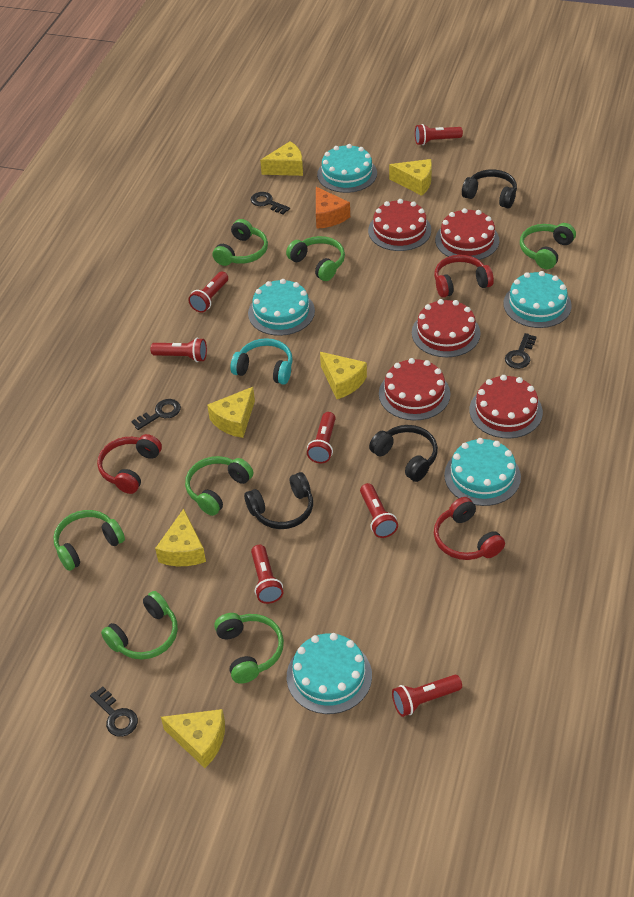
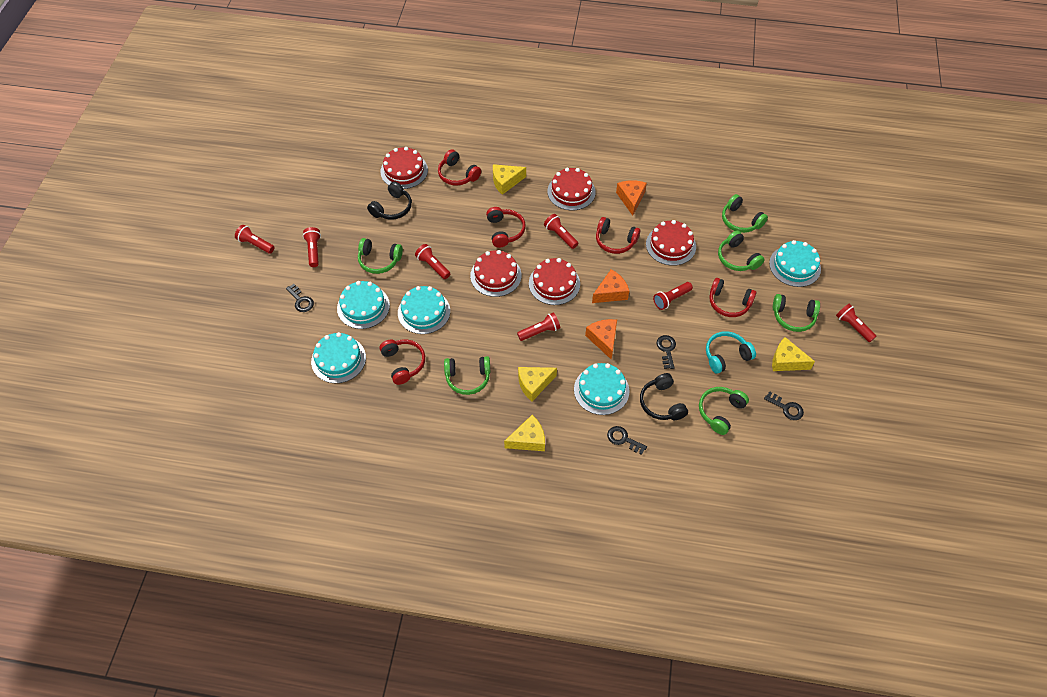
black headphones: [244,472,313,529] [369,425,438,482] [462,169,517,208] = 3 -> [367,181,412,220] [640,373,688,420] = 2
green headphones: [53,510,125,571] [101,591,178,659] [185,456,253,516] [213,219,268,266] [214,613,284,684] [286,236,345,281] [520,223,576,269] = 7 -> [358,238,403,274] [444,356,490,395] [699,387,749,435] [718,231,765,271] [722,194,768,233] [773,294,820,332] = 6
orange cheese: [316,187,350,229] = 1 -> [585,319,617,359] [592,269,629,303] [616,180,647,216] = 3
red headphones: [97,434,162,494] [434,255,494,298] [434,497,505,560] = 3 -> [379,339,425,385] [438,149,481,186] [486,207,526,248] [596,217,640,254] [709,278,756,317] = 5
yellow cheese: [155,509,206,566] [161,709,225,768] [207,387,255,438] [260,141,303,176] [320,352,367,399] [389,159,432,196] = 6 -> [493,164,526,195] [504,415,545,451] [518,367,557,401] [772,337,815,371] = 4

